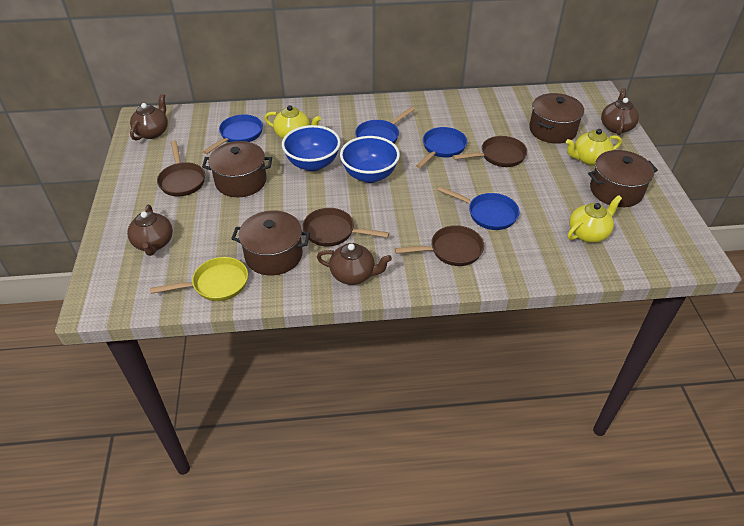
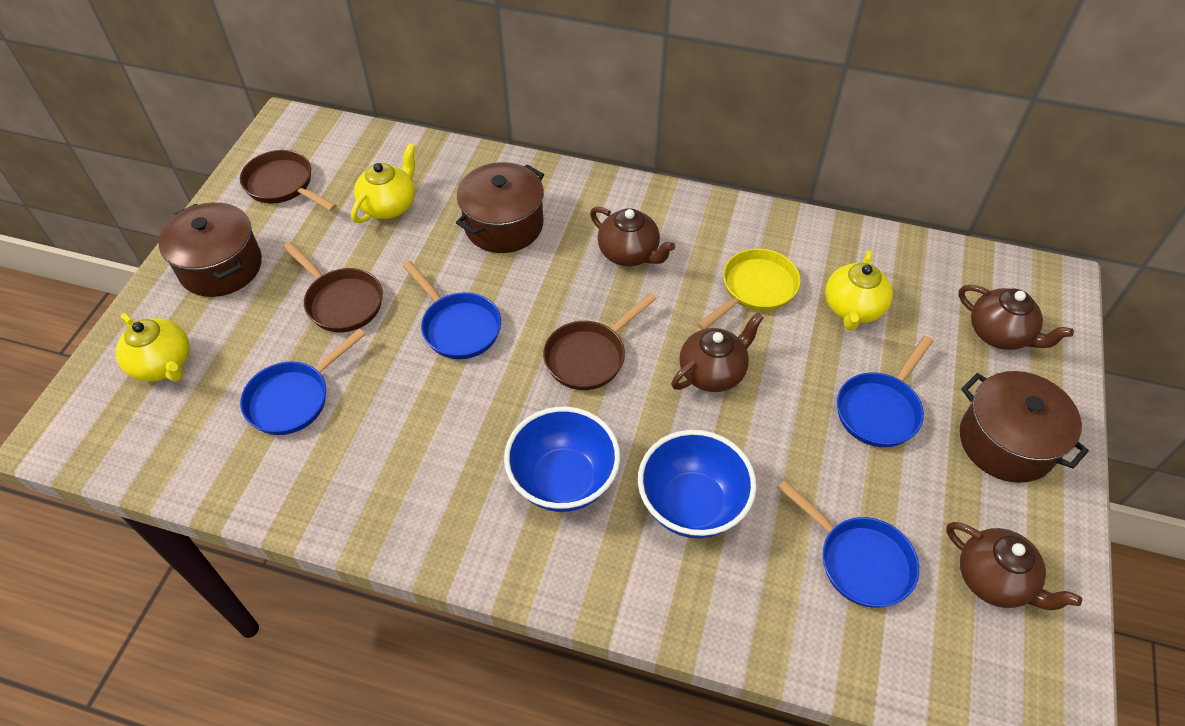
brown pan: [157,141,205,197] [303,208,389,247] [395,225,484,266] [453,136,527,167] = 4 -> [240,150,337,211] [283,242,383,332] [543,293,657,390] = 3
brown pot: [202,141,272,197] [231,210,310,276] [529,93,584,144] [588,150,658,207] = 4 -> [158,202,262,297] [456,162,544,253] [960,371,1089,483] = 3

